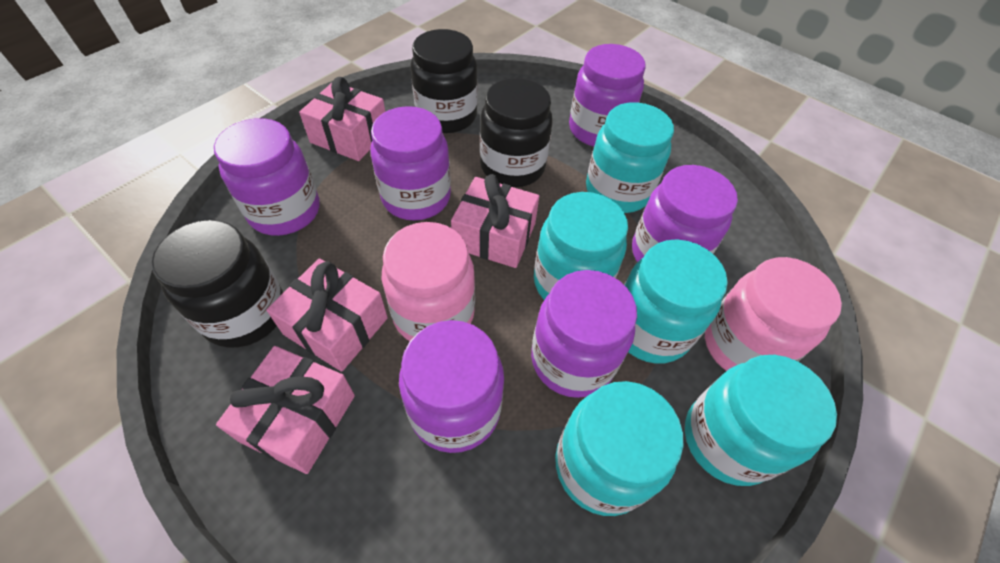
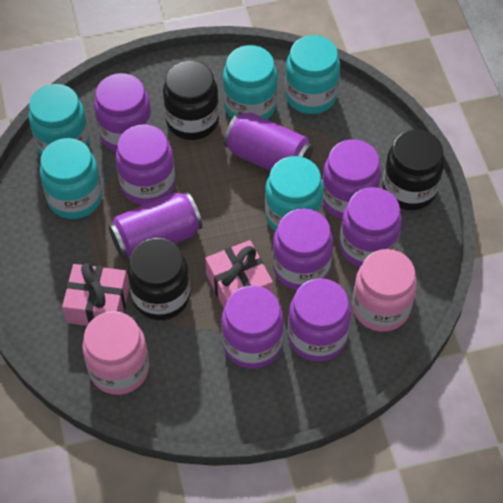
pink gift: [216,346,355,474] [266,258,388,372] [299,77,385,161] [451,174,539,268] = 4 -> [62,263,129,326] [205,240,273,308] = 2
purple can: none = 0 -> [109,192,203,260] [224,112,313,171] = 2
purple jar: [214,118,320,236] [371,106,451,221] [399,320,504,453] [531,270,637,398] [569,44,646,147] [632,165,738,262] = 6 -> [94,73,153,152] [116,124,175,205] [221,286,284,369] [273,208,333,290] [288,278,351,361] [322,139,381,219] [340,187,402,267] = 7

